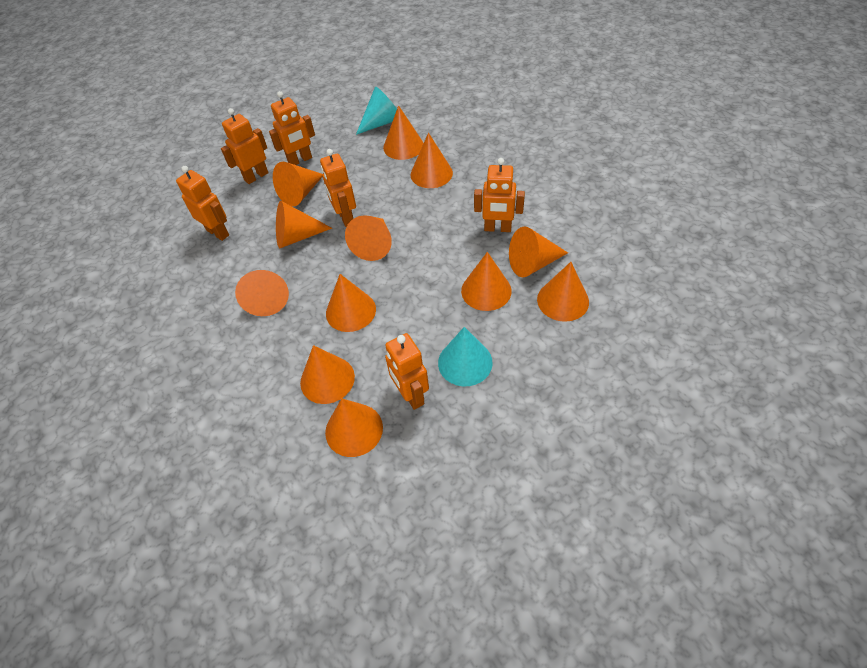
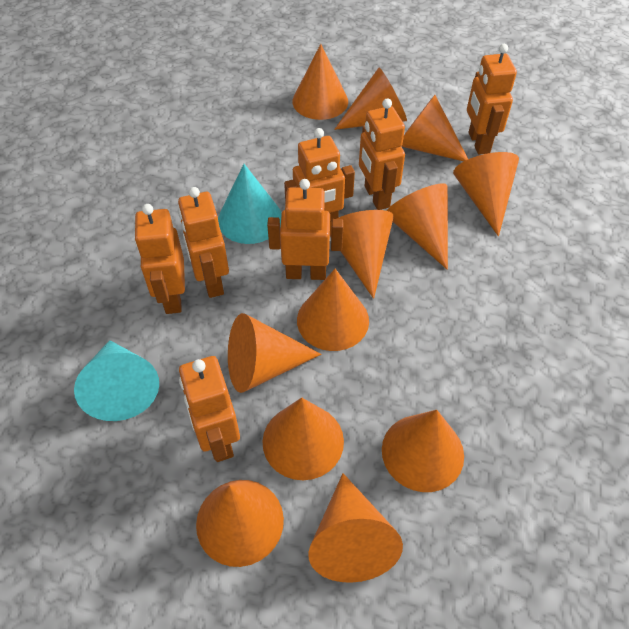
orange robot: [176,166,229,241] [221,108,269,184] [269,91,315,165] [320,149,356,227] [385,333,429,410] [474,158,525,232] = 6 -> [134,204,185,314] [178,187,229,298] [179,356,240,462] [267,179,344,280] [284,128,355,222] [359,98,405,210] [467,44,517,154] = 7

